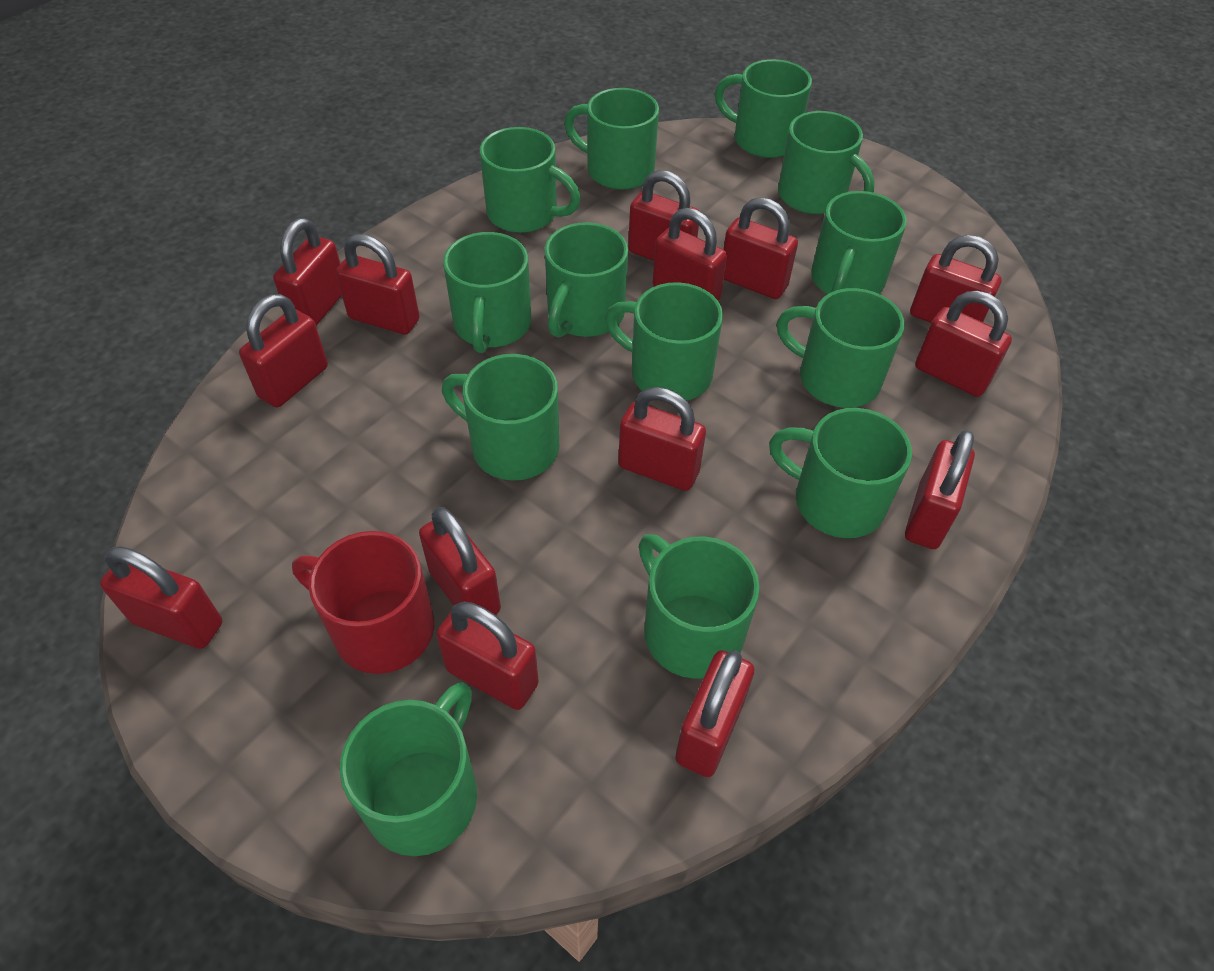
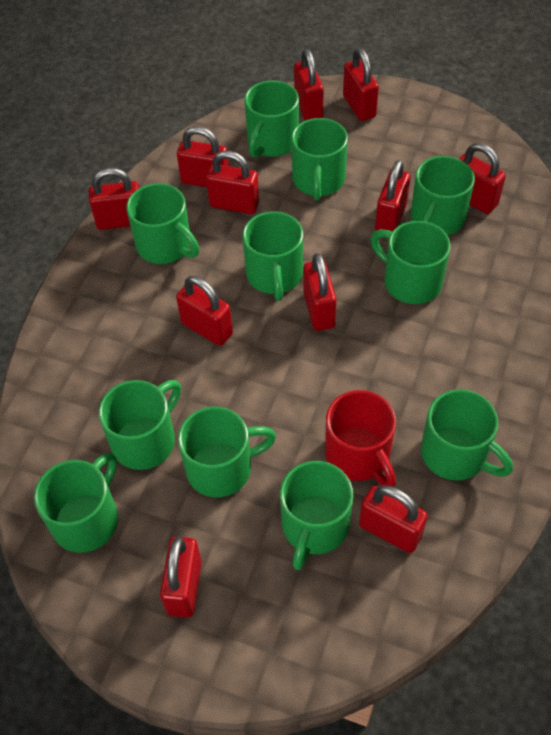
green mug: [340,682,477,856] [442,354,559,481] [443,232,531,353] [480,127,581,233] [544,222,628,338] [564,88,659,190] [605,282,723,401] [639,534,759,679] [715,59,812,158] [769,408,912,538] [777,288,904,408] [778,111,874,214] [811,191,907,294] = 13 -> [34,453,118,553] [99,380,181,470] [126,183,200,264] [178,407,276,497] [242,211,303,301] [244,80,299,158] [280,461,353,570] [291,118,348,200] [371,221,450,304] [411,156,475,236] [421,389,513,481] = 11
red padlock: [100,546,222,649] [239,294,328,408] [273,218,342,326] [336,234,419,335] [419,507,501,615] [436,602,539,710] [618,387,706,491] [628,170,699,261] [653,208,727,301] [675,650,754,777] [723,197,798,299] [905,430,975,549] [910,235,1002,323] [915,291,1012,397] = 14 -> [89,168,139,230] [160,537,202,618] [176,276,233,346] [177,126,229,187] [206,151,259,214] [294,49,324,121] [303,253,336,331] [343,48,379,121] [359,485,428,553] [375,160,410,232] [459,143,506,214] = 11

